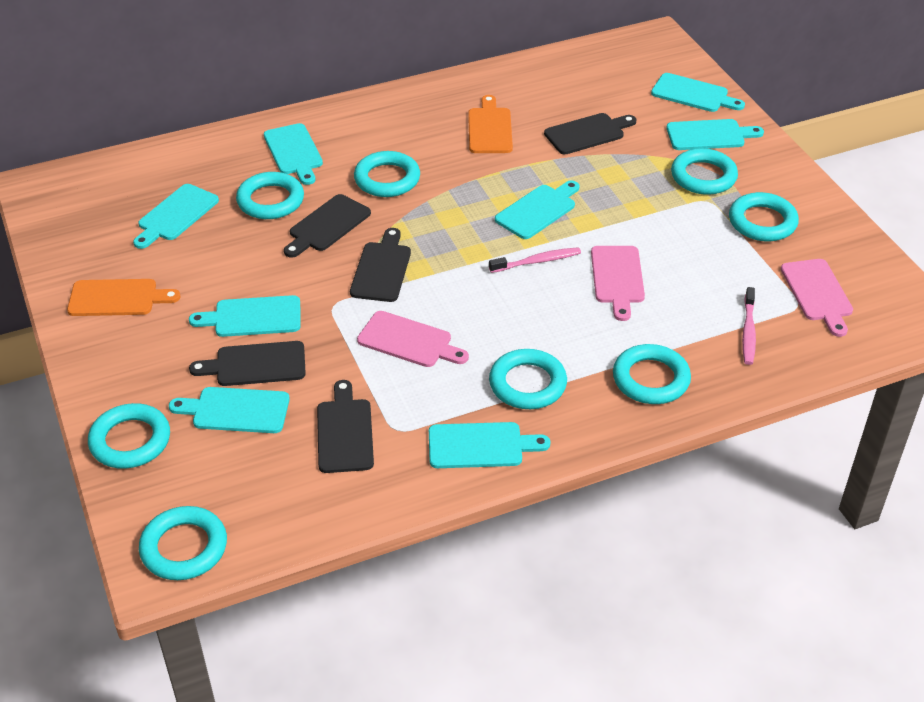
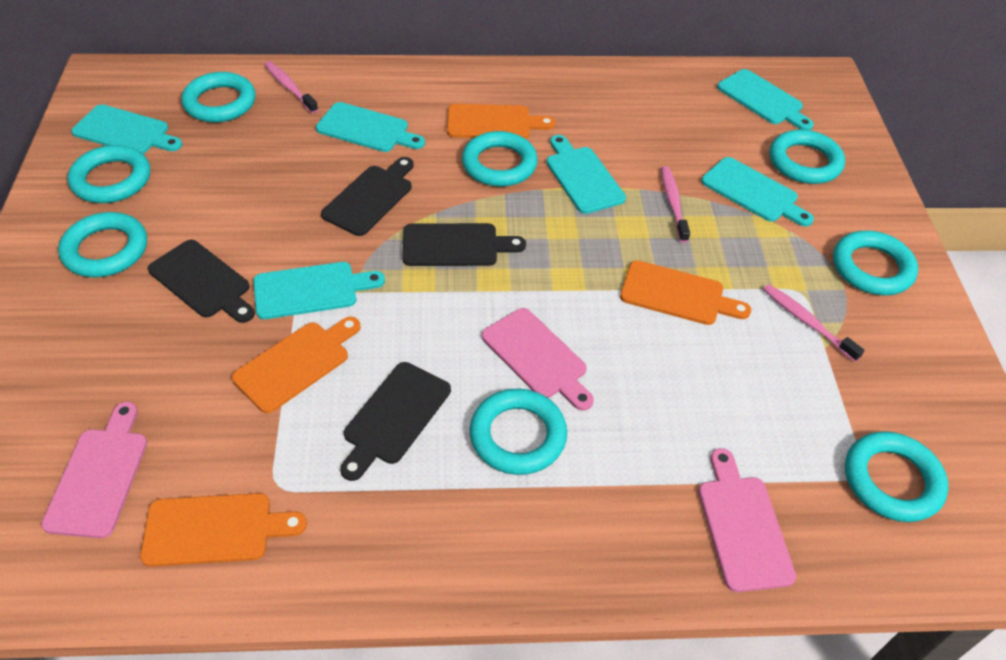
black cutting board: [189,341,306,386] [284,194,371,258] [317,380,374,473] [350,228,411,302] [544,113,636,154] = 5 -> [148,240,255,323] [321,157,413,236] [340,362,451,481] [402,223,526,266] = 4
orange cutting board: [67,279,181,316] [468,95,513,153] = 2 -> [140,493,307,567] [232,317,361,413] [447,104,556,139] [620,260,751,325] = 4
pink toothbrush: [489,247,581,273] [742,287,756,365] = 2 -> [264,61,318,113] [661,166,690,243] [763,284,864,362] = 3
turquoise cutting board: [133,184,219,249] [169,387,290,433] [189,295,301,337] [264,123,323,185] [429,422,551,468] [495,180,580,239] [651,73,745,112] [667,119,764,150] = 8 -> [71,104,182,154] [253,262,385,319] [316,102,425,152] [546,135,626,214] [701,157,814,227] [717,69,814,130] = 6

